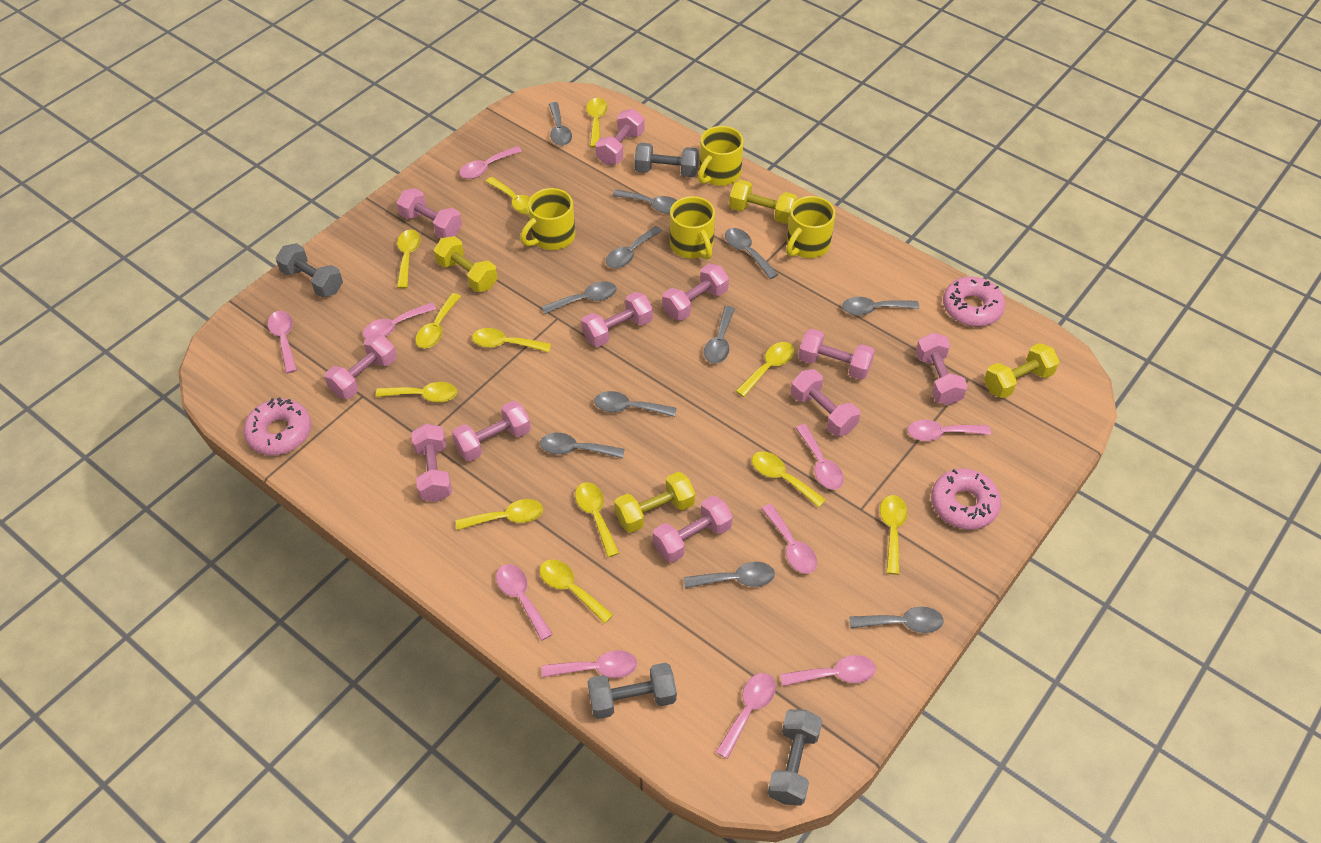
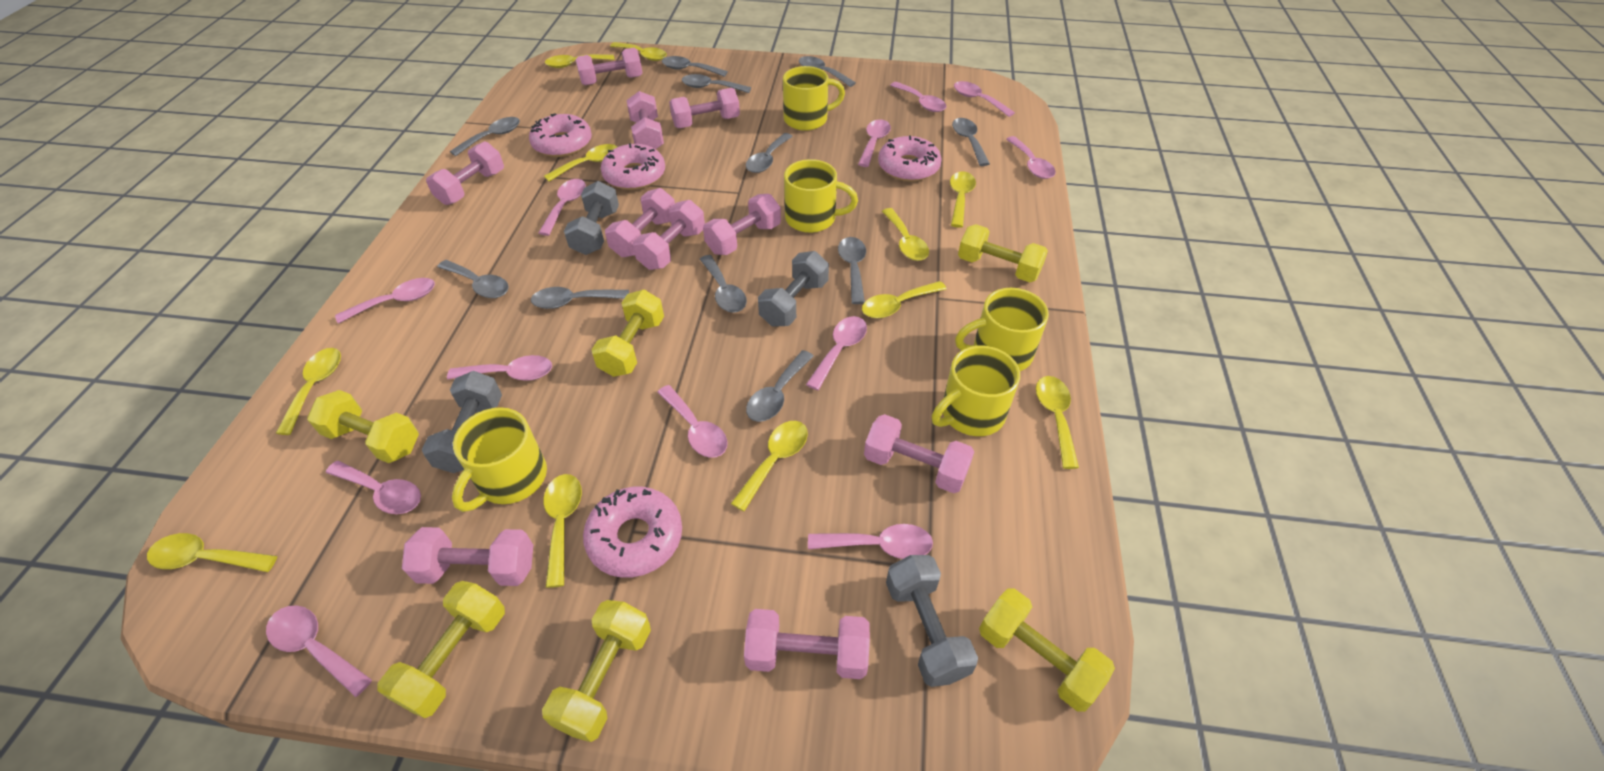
pink donut: [243,398,311,455] [931,469,1001,530] [943,277,1005,327] = 3 -> [529,113,592,157] [583,487,682,578] [601,143,665,190] [878,136,942,182] = 4
pink dumbbell: [324,334,397,399] [397,188,462,238] [411,424,452,502] [452,401,531,461] [581,292,653,347] [595,109,644,165] [653,496,733,563] [662,264,729,321] [791,369,860,436] [799,329,875,380] [916,333,968,405] = 11 -> [402,527,533,586] [426,141,504,205] [576,48,643,85] [605,188,675,257] [626,91,664,149] [633,200,705,270] [669,88,740,128] [703,194,781,255] [744,609,870,679] [864,414,974,493] = 10
pink spoon: [268,311,297,373] [362,302,436,339] [459,146,522,179] [496,564,553,641] [542,650,637,678] [716,673,776,759] [761,504,817,574] [780,655,876,686] [796,424,844,490] [908,420,991,441] = 10 -> [266,605,372,697] [326,461,421,514] [335,278,435,324] [447,355,552,381] [539,179,586,236] [657,385,728,458] [806,316,867,390] [808,524,933,559] [858,119,891,167] [890,82,947,112] [954,81,1015,117] [1006,136,1056,179] = 12
yellow dumbbell: [433,236,498,292] [614,472,695,533] [729,180,798,224] [984,343,1060,399] = 4 -> [307,390,419,463] [377,581,505,718] [542,600,651,742] [592,290,664,377] [958,224,1048,282] [979,588,1115,712] = 6
yellow mug: [520,188,575,250] [670,196,715,260] [698,126,744,186] [786,196,835,258] = 4 -> [452,407,547,512] [783,66,845,131] [784,159,858,233] [932,345,1020,436] [955,288,1049,371] = 5
yellow spoon: [376,382,457,402] [397,229,421,289] [415,293,461,349] [456,499,543,530] [472,328,551,352] [486,177,531,215] [540,559,613,624] [575,482,619,557] [586,98,608,148] [736,342,794,397] [752,451,826,507] [880,495,908,575] = 12 -> [147,533,277,572] [276,348,341,435] [544,144,617,182] [544,474,582,588] [545,54,615,68] [610,42,667,61] [731,421,808,511] [862,281,947,318] [882,208,929,261] [950,171,976,228] [1036,376,1079,469] = 11

